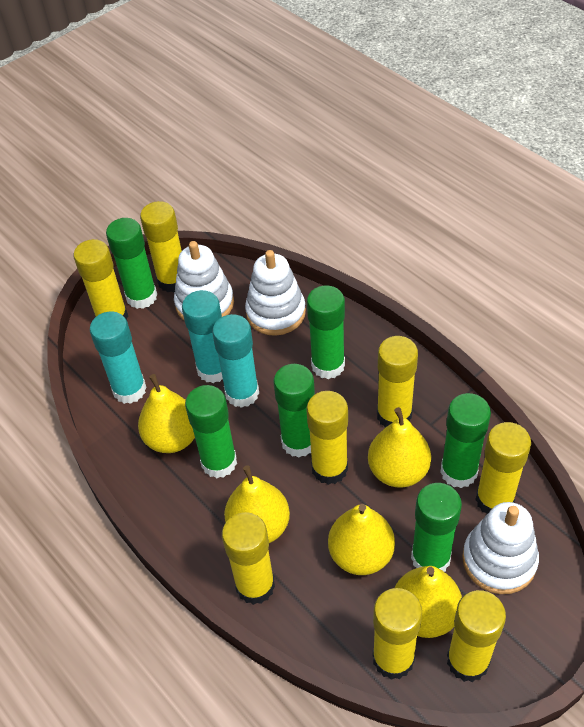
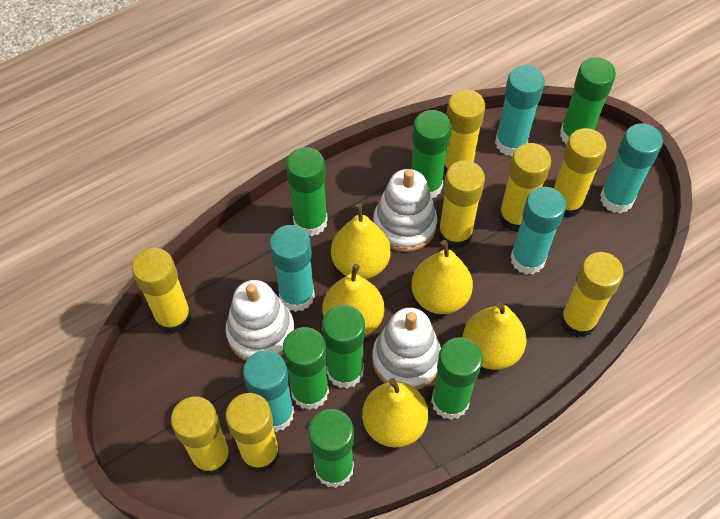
green glue stick: [106,218,157,309] [185,385,237,478] [273,364,315,457] [307,286,345,379] [411,483,462,572] [440,393,491,488] = 6 -> [283,327,329,410] [286,147,328,236] [308,409,354,488] [322,305,365,389] [411,110,452,198] [431,337,483,420] [560,57,616,145] = 7
turquoise glue stick: [90,311,147,404] [182,290,223,383] [212,314,259,408] = 3 -> [243,350,294,432] [270,225,315,312] [495,65,545,156] [510,187,566,275] [600,123,663,213] = 5

